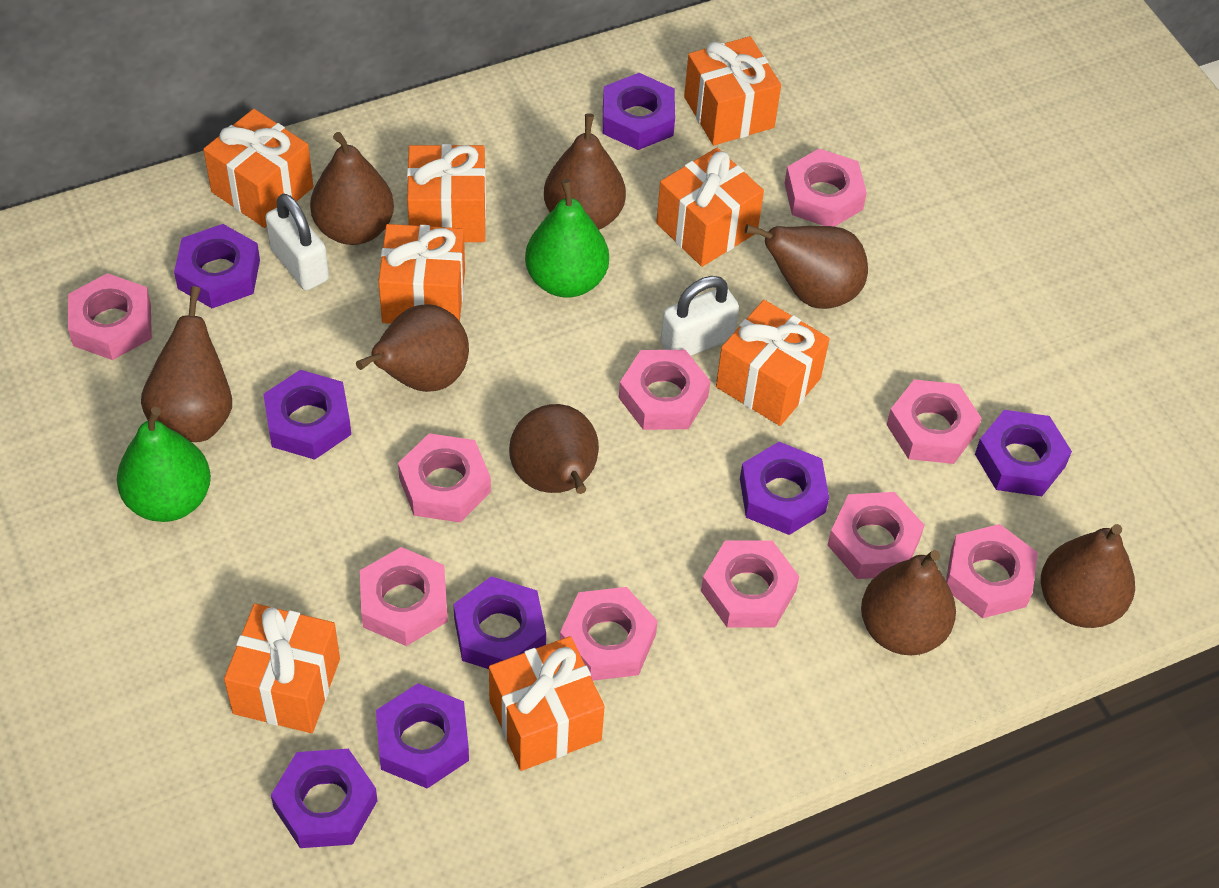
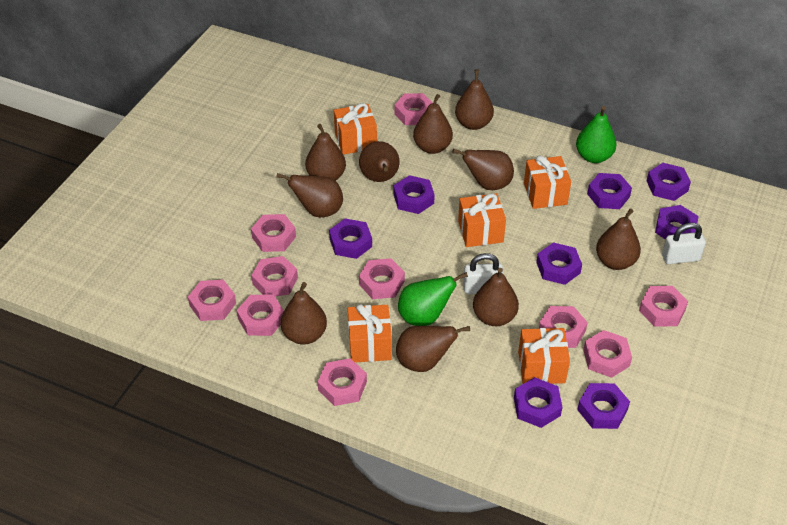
brown pear: [141,286,232,442] [310,132,394,245] [356,304,469,392] [509,404,599,494] [544,113,626,230] [745,224,868,309] [861,550,956,655] [1041,524,1135,628] = 8 -> [277,173,343,217] [281,282,327,345] [305,124,346,181] [359,141,399,182] [396,326,470,372] [413,94,453,154] [452,149,514,190] [455,69,494,130] [473,268,519,326] [596,208,641,270] = 10
orange gift: [203,109,313,228] [224,603,340,733] [378,224,465,324] [407,144,486,242] [489,636,605,771] [656,148,764,267] [684,36,781,145] [716,300,829,426] = 8 -> [334,103,377,155] [348,304,392,363] [458,193,506,247] [518,328,570,384] [524,156,571,209] = 5

